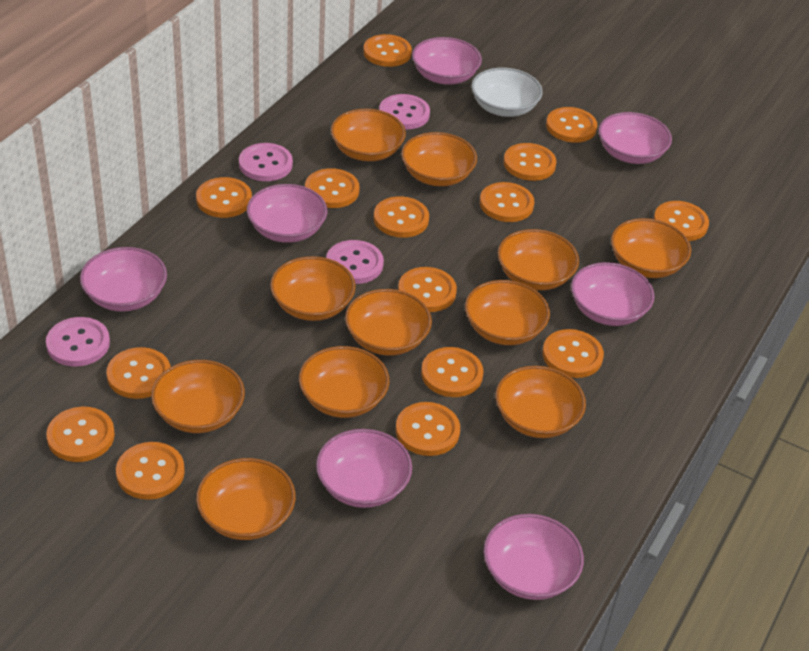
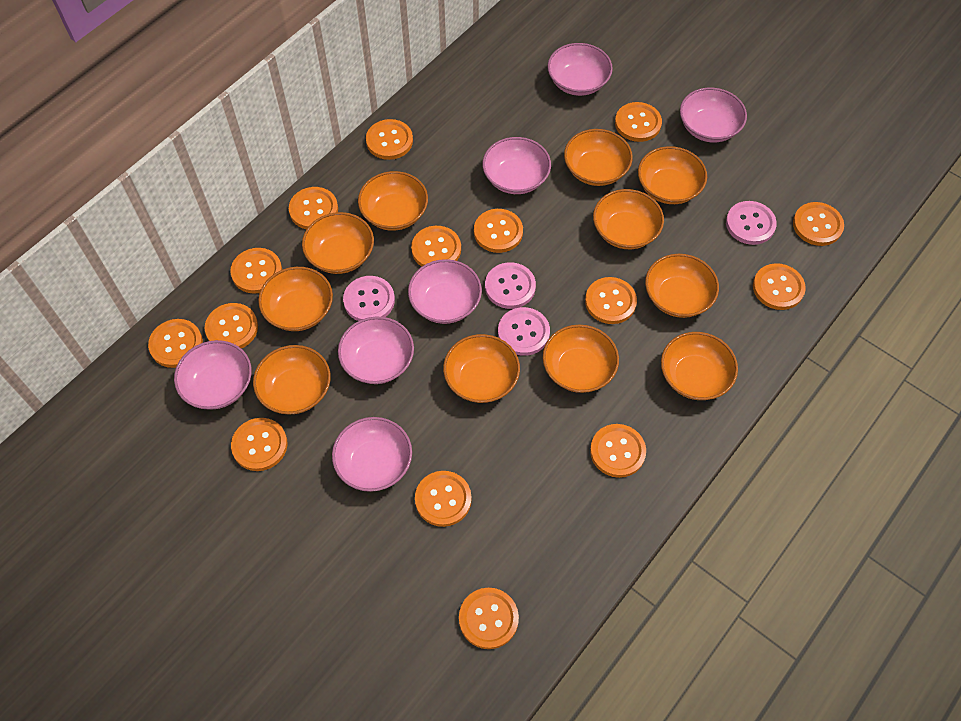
white bowl: [471,68,543,117] = 1 -> none = 0

